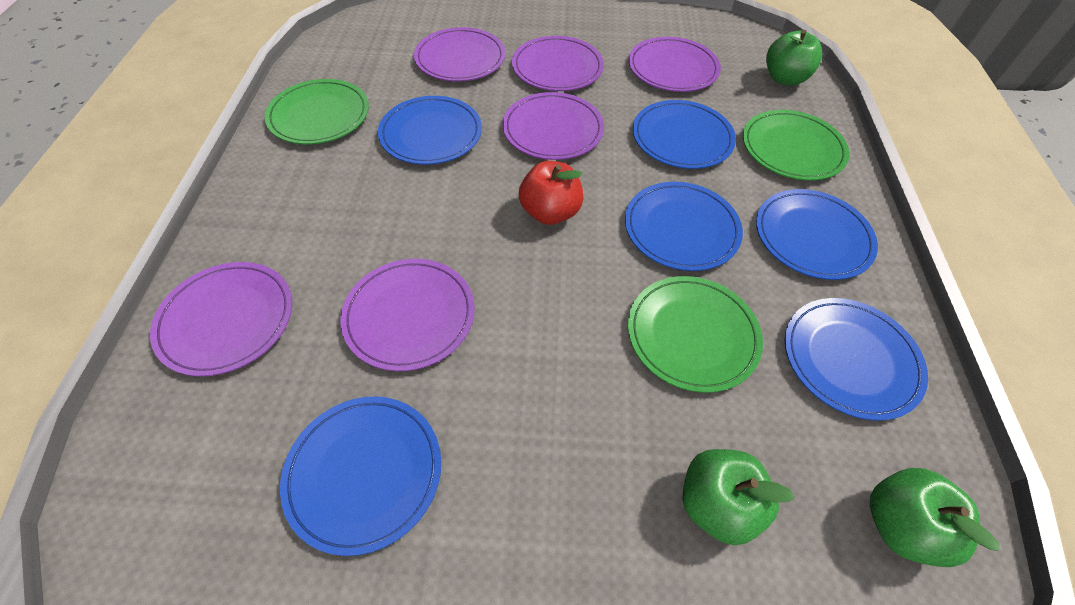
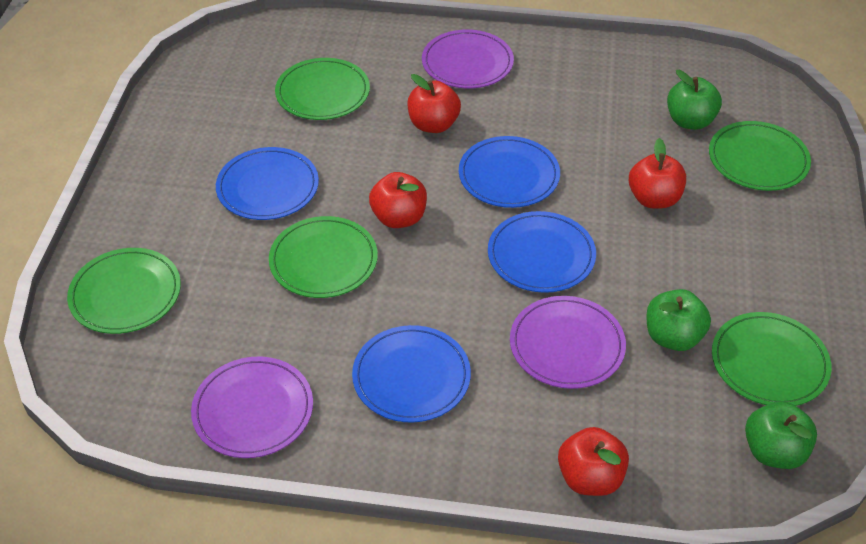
blue plate: [280,396,441,556] [378,96,482,165] [625,182,743,271] [633,100,736,169] [756,189,878,280] [785,298,928,421] = 6 -> [216,147,319,220] [352,325,471,423] [459,136,560,208] [488,211,596,293] = 4
green plate: [265,79,369,144] [628,276,763,393] [743,110,849,181] = 3 -> [67,248,181,334] [269,216,378,298] [275,58,370,120] [709,121,811,191] [712,312,832,406] = 5
purple plate: [150,262,292,377] [341,259,475,371] [414,27,505,82] [503,92,604,160] [512,36,604,91] [629,37,721,92] = 6 -> [191,357,313,458] [422,29,514,89] [510,296,626,389] = 3
red apple: [519,161,584,225] = 1 -> [369,172,427,228] [407,74,461,133] [558,427,629,496] [629,138,686,208] = 4

